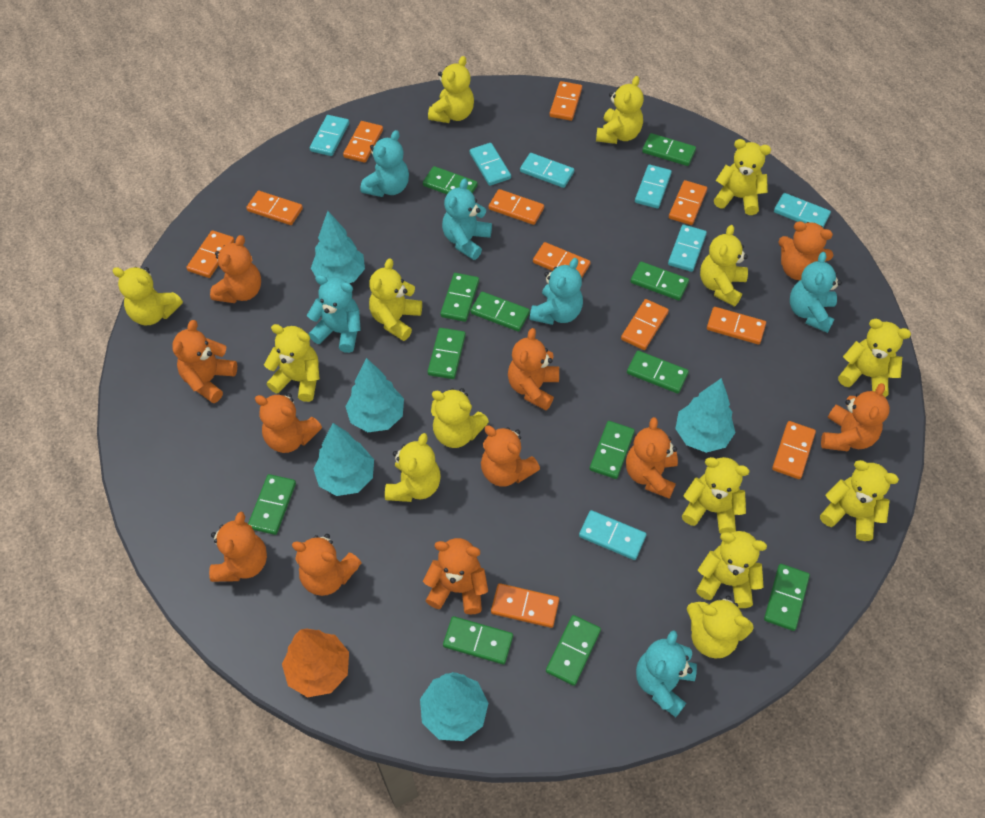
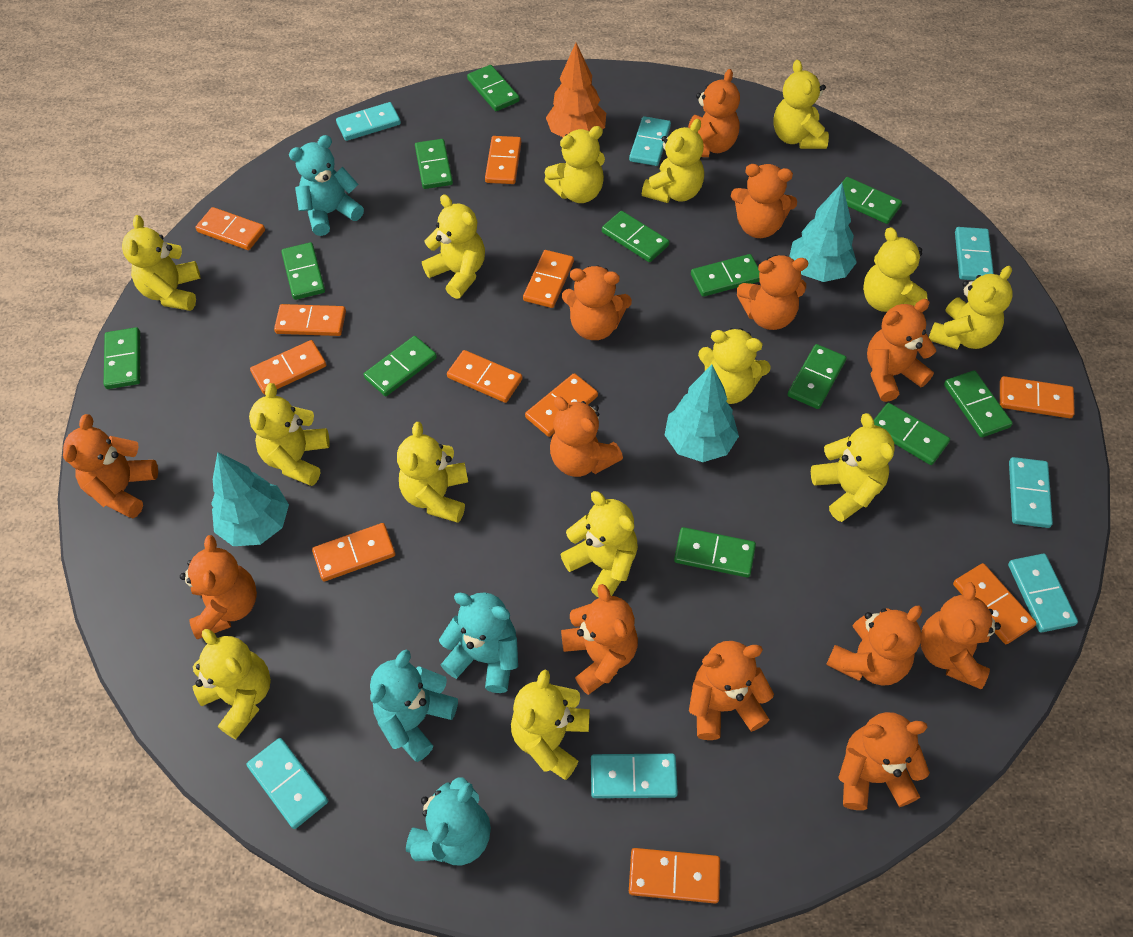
orange teddy bear: [172,320,237,403] [209,512,267,582] [210,235,261,303] [255,393,322,453] [292,534,362,596] [423,538,488,615] [481,426,540,487] [508,328,559,410] [626,417,678,499] [779,221,833,280] [821,383,890,451] = 11 -> [63,414,158,519] [180,535,257,639] [550,397,623,477] [561,584,638,695] [562,265,632,340] [688,69,740,157] [689,641,774,740] [731,164,797,238] [737,255,808,330] [826,605,922,686] [838,712,930,810] [867,299,936,402] [920,582,1001,689] = 13
turquoise teddy bear: [307,275,361,353] [360,130,409,197] [442,178,492,260] [530,258,583,325] [636,630,697,717] [790,252,842,333] = 6 -> [289,135,364,236] [370,649,458,762] [406,777,491,865] [439,592,518,693] = 4
turquoise tree: [311,211,365,283] [313,423,374,496] [345,358,404,432] [420,672,488,741] [675,378,736,453] = 5 -> [211,452,289,546] [665,365,739,462] [789,183,857,282] = 3

